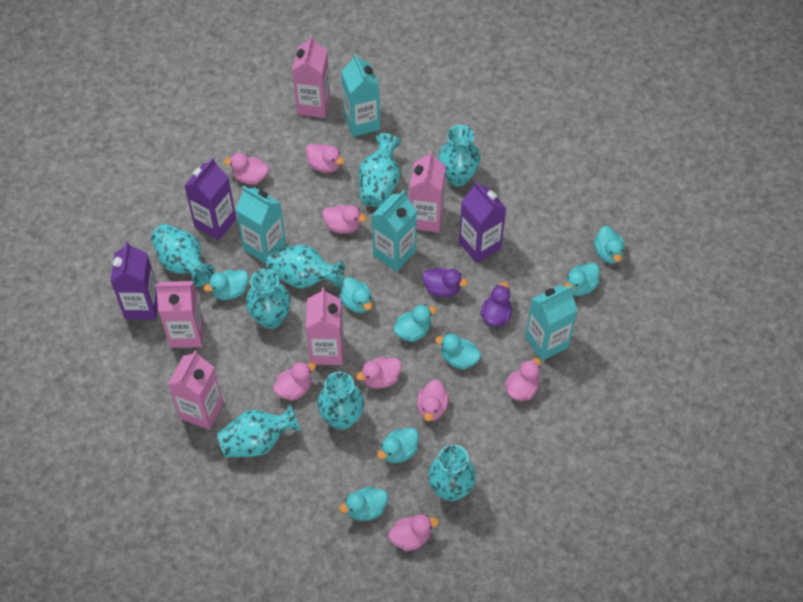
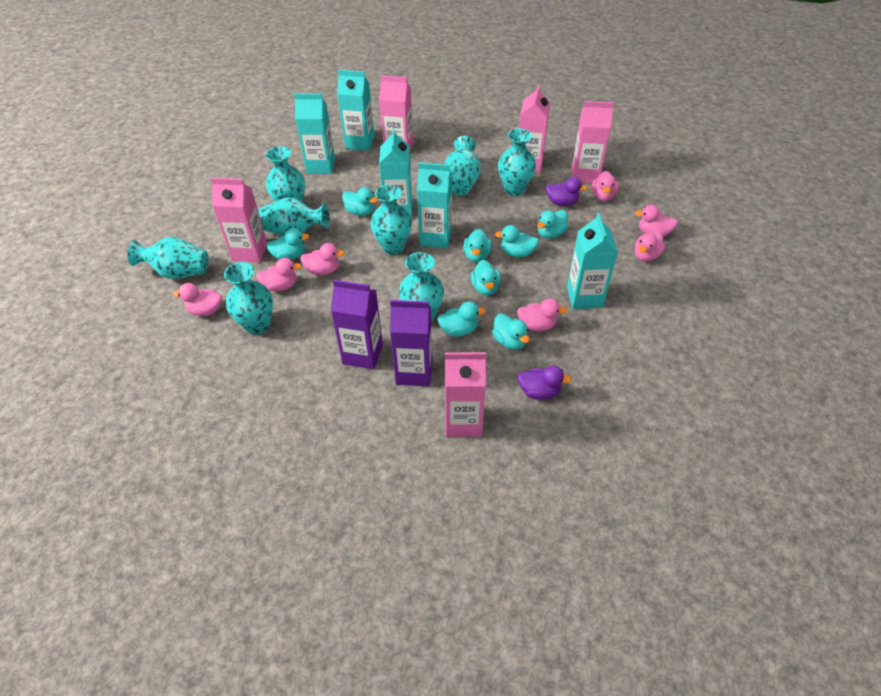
pink duck: [224,153,269,185] [273,361,316,401] [306,144,344,173] [322,205,367,233] [356,357,402,389] [388,514,439,551] [417,379,449,421] [505,358,541,401] = 8 -> [173,283,222,316] [256,258,301,292] [300,243,344,275] [517,298,567,331] [592,171,618,201] [635,205,678,237] [635,230,666,261] = 7
purple carton: [110,241,158,320] [184,158,236,240] [459,181,506,263] = 3 -> [331,279,383,369] [390,300,433,386] = 2
turquoise carton: [235,186,286,264] [341,53,380,137] [372,190,417,272] [525,285,578,361] = 4 -> [294,93,335,174] [337,70,374,151] [379,128,413,219] [417,162,452,248] [567,213,618,309] = 5

